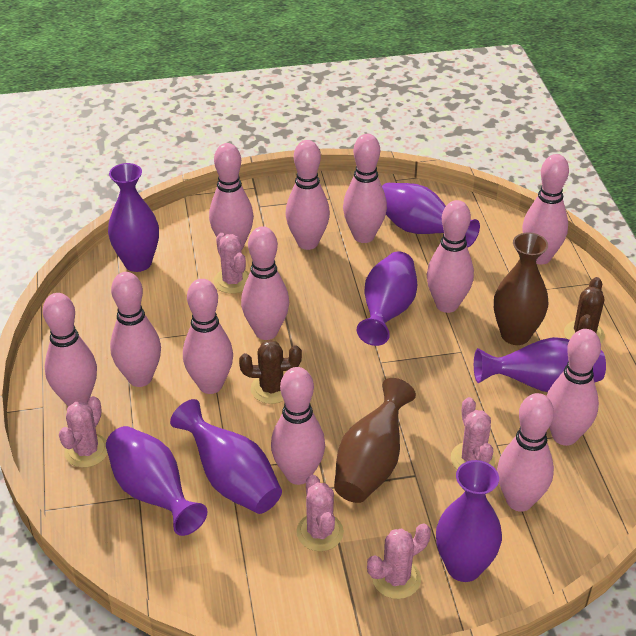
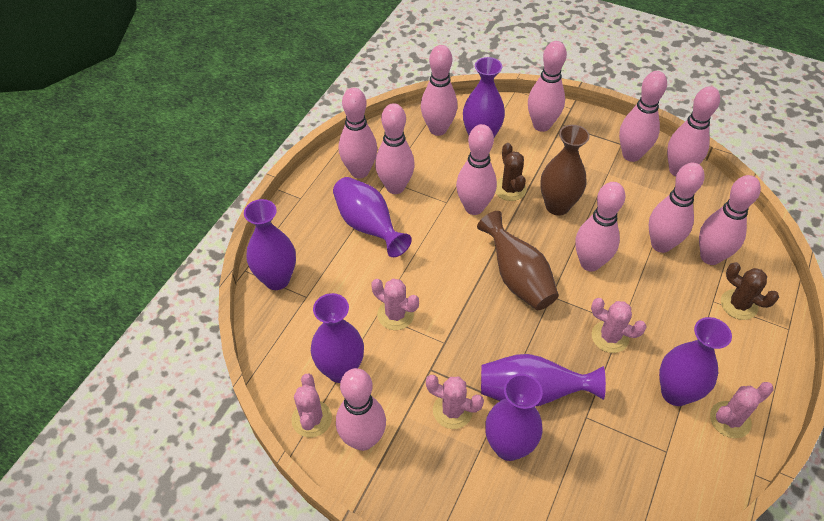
pink bowling pin: [43,293,97,407] [110,272,161,387] [183,279,233,394] [209,143,254,250] [241,226,289,340] [271,367,325,485] [285,140,330,250] [343,134,387,243] [427,200,474,313] [497,393,554,512] [522,154,569,265] [547,329,601,446] = 12 -> [336,368,386,451] [339,88,377,179] [375,103,415,194] [421,45,458,136] [456,124,497,215] [528,41,567,132] [575,182,626,271] [619,71,667,162] [649,163,705,253] [667,86,720,176] [699,175,761,265] = 11

